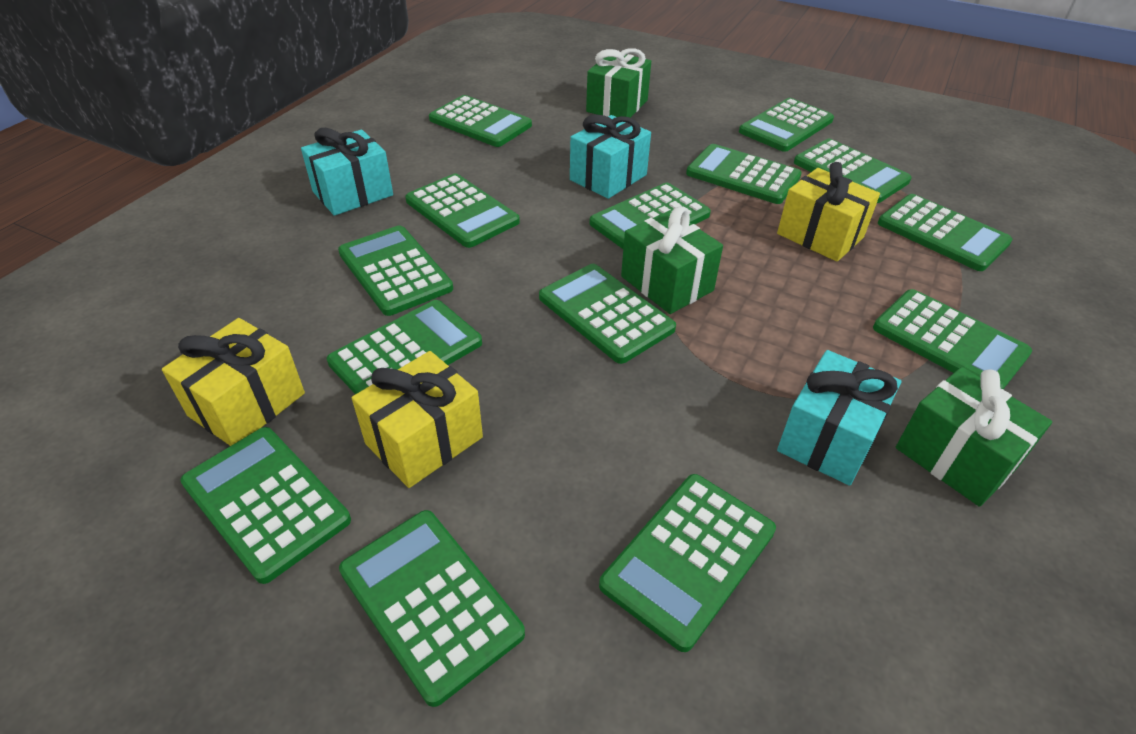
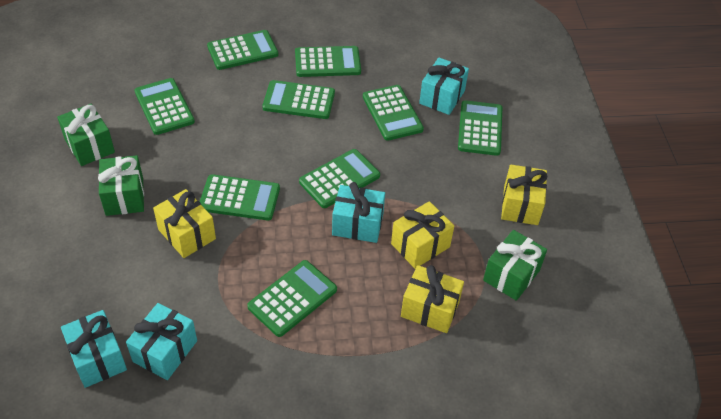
green calculator: [180,427,351,584] [327,300,482,394] [338,226,453,316] [339,510,525,707] [405,173,520,248] [429,95,532,147] [539,264,676,364] [589,183,711,249] [599,474,776,652] [686,144,802,204] [739,98,834,152] [794,139,912,203] [873,289,1032,389] [878,194,1013,271] = 14 -> [135,78,195,135] [200,174,280,220] [207,30,278,70] [247,260,337,337] [263,80,335,119] [295,46,361,77] [299,149,380,208] [363,85,424,141] [458,100,502,156] = 9
turquoise gift: [301,128,393,216] [570,115,651,199] [777,350,901,486] = 3 -> [61,310,127,388] [126,303,197,380] [332,182,385,243] [419,58,469,115] = 4
yellow gift: [162,318,305,446] [352,351,483,488] [777,162,880,261] = 3 -> [153,189,216,258] [391,201,454,269] [401,265,464,333] [501,164,548,225] = 4

